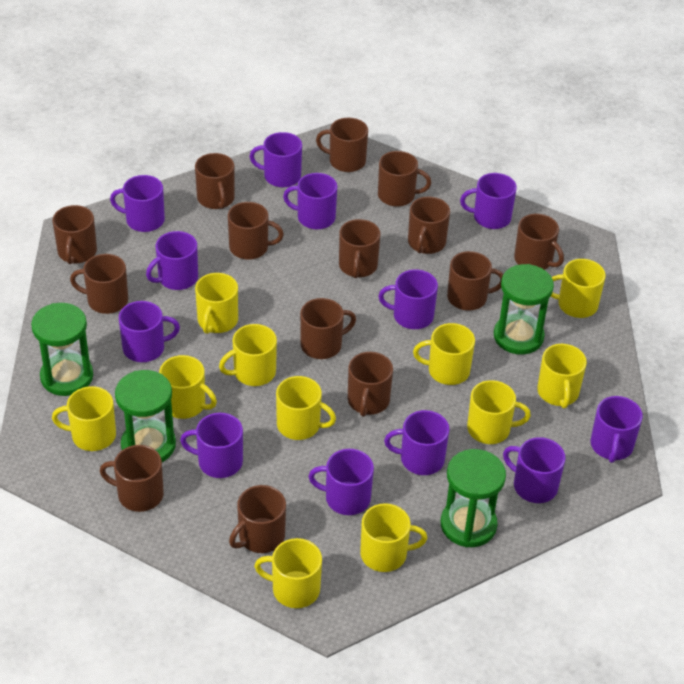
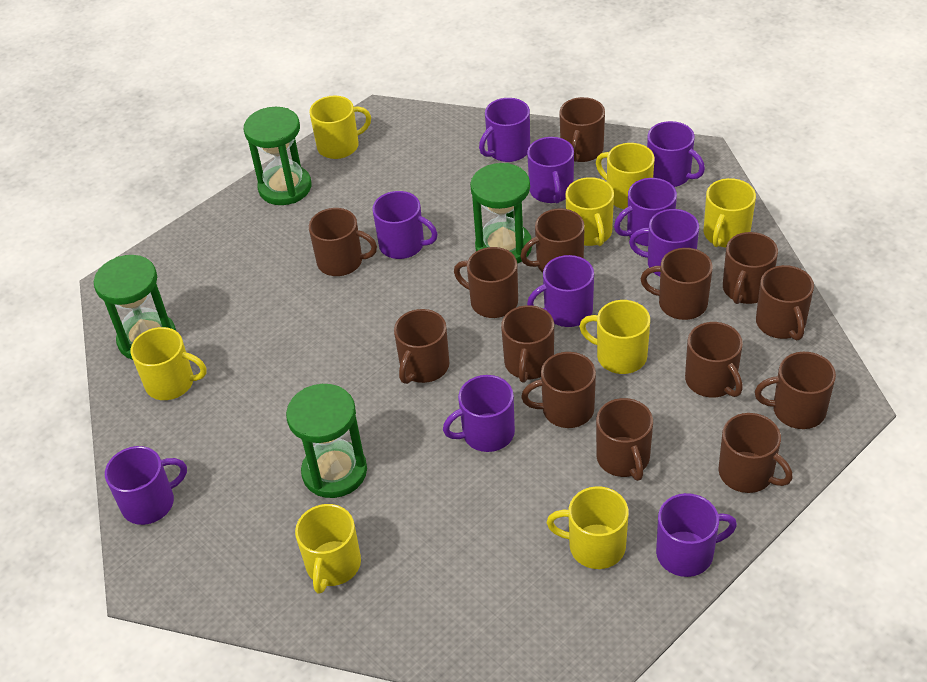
purple mug: [110,175,165,232] [119,301,180,362] [146,231,198,290] [180,413,243,478] [249,132,302,187] [283,173,337,229] [308,449,374,515] [378,269,438,329] [384,410,449,475] [460,173,517,229] [503,437,566,503] [591,396,643,463] = 12 -> [105,446,187,525] [372,191,438,259] [443,375,515,452] [479,98,530,162] [527,137,574,203] [527,255,594,327] [614,178,677,246] [629,209,699,277] [647,121,705,187] [656,493,737,577] = 10
yellow mug: [52,386,116,451] [159,355,217,419] [195,273,238,334] [219,324,277,386] [254,538,322,608] [276,376,336,440] [360,503,427,572] [413,323,475,385] [467,380,531,444] [537,344,587,409] [551,259,606,318] = 11 -> [131,327,207,400] [295,504,361,594] [310,95,371,159] [547,486,629,569] [566,177,614,246] [579,300,650,374] [596,143,655,209] [704,178,756,247] = 8

